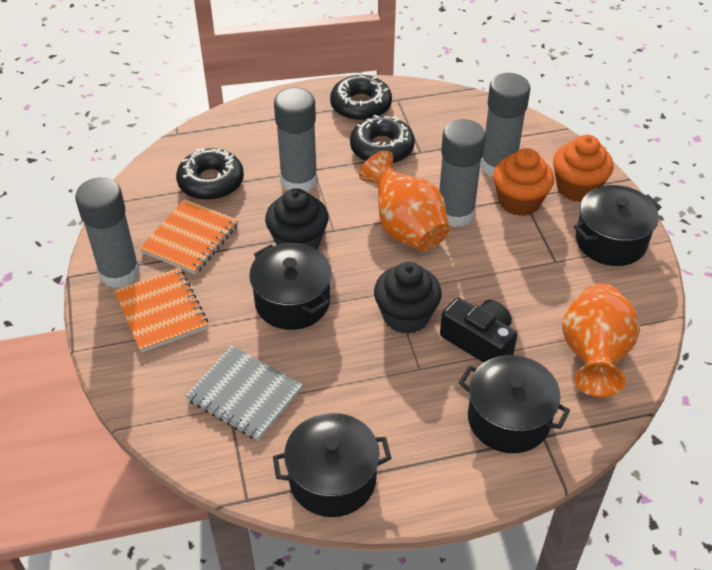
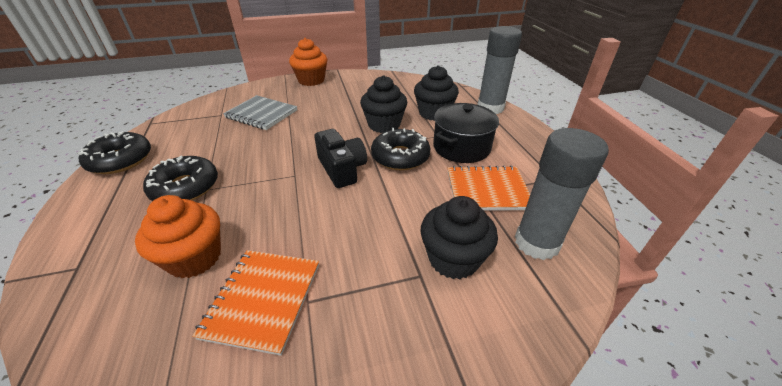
black cupcake: [265,188,328,249] [374,262,442,334] = 2 -> [360,75,407,133] [414,65,459,121] [420,196,498,279] = 3
black pot: [249,243,332,330] [273,413,391,517] [459,355,570,453] [573,185,661,266] = 4 -> [433,103,499,163] = 1
grey glue stick: [75,178,140,288] [274,87,318,192] [439,119,486,227] [481,73,531,176] = 4 -> [477,26,522,114] [515,128,609,260] = 2
orange vase: [359,151,450,251] [562,283,640,397] = 2 -> none = 0

